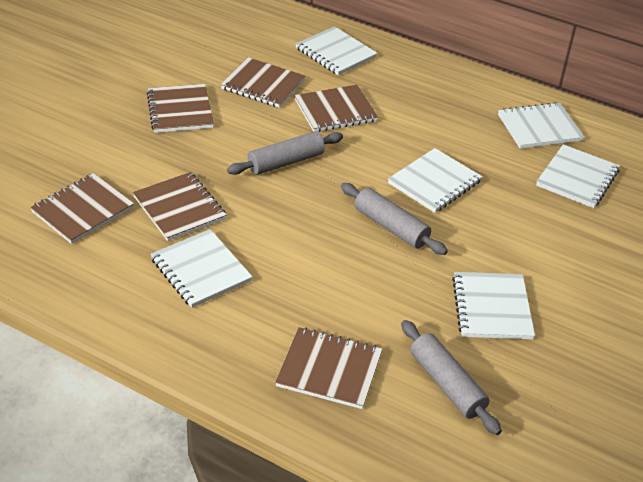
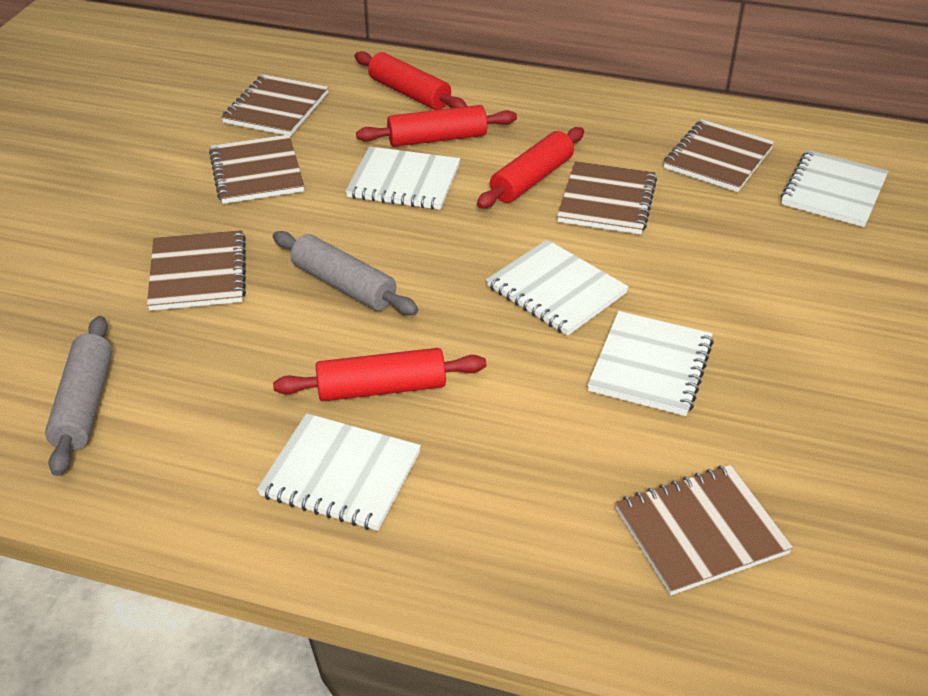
grey rolling pin: [227,132,343,175] [341,183,448,255] [401,320,502,435] = 3 -> [45,316,112,476] [273,231,418,315] = 2
red rolling pin: none = 0 -> [273,348,486,401] [354,51,467,110] [356,105,517,147] [477,127,584,209] = 4
white notebook: [151,229,252,308] [296,26,378,75] [388,148,482,213] [452,272,535,339] [498,102,584,149] [536,144,620,208] = 6 -> [257,413,421,531] [345,146,460,210] [486,240,629,336] [587,311,714,416] [781,150,888,227] = 5

